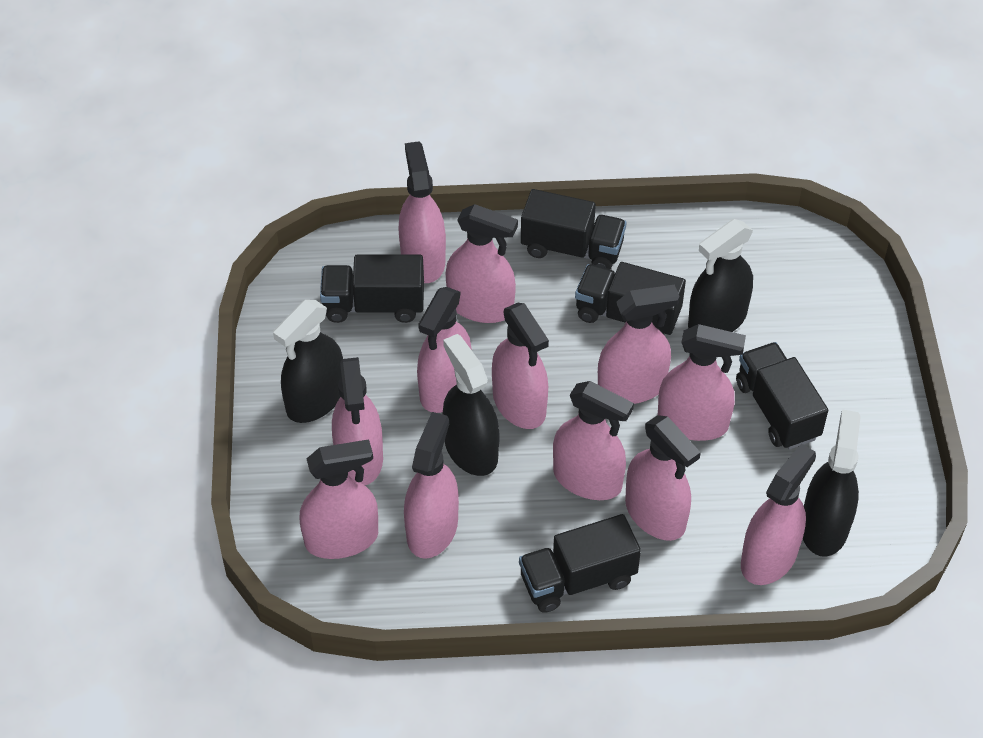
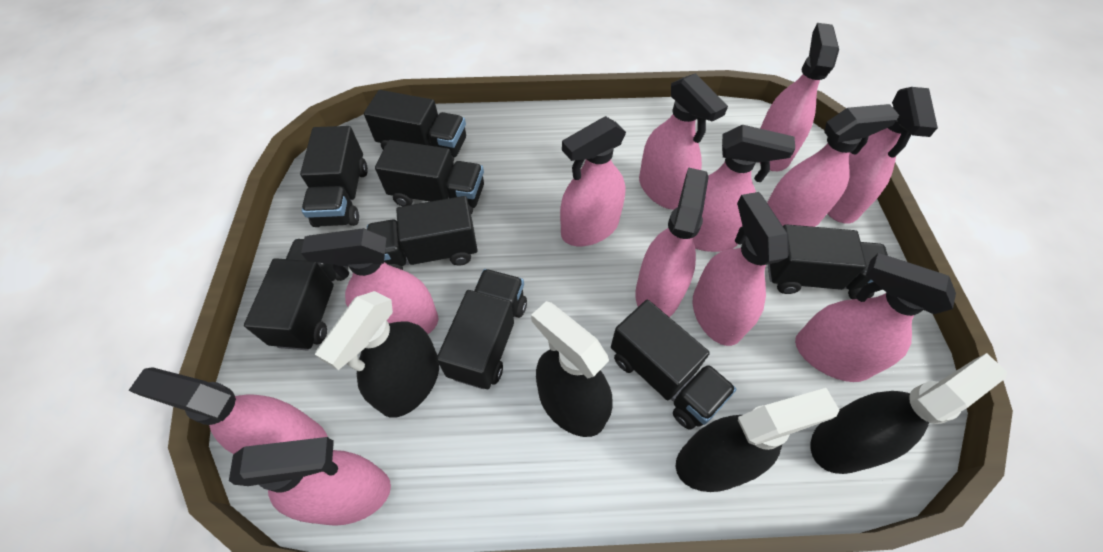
black truck: [320,255,424,323] [519,514,641,613] [521,189,626,269] [575,262,686,335] [736,342,828,449] = 5 -> [244,239,348,350] [300,126,368,227] [364,90,466,162] [367,196,477,270] [375,140,484,214] [436,269,527,389] [611,300,736,430] [767,224,888,299] = 8

